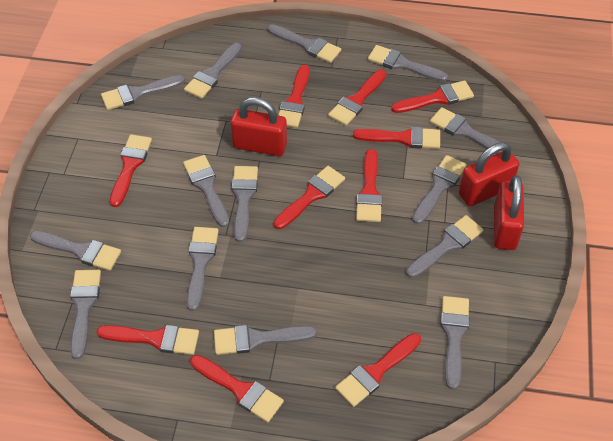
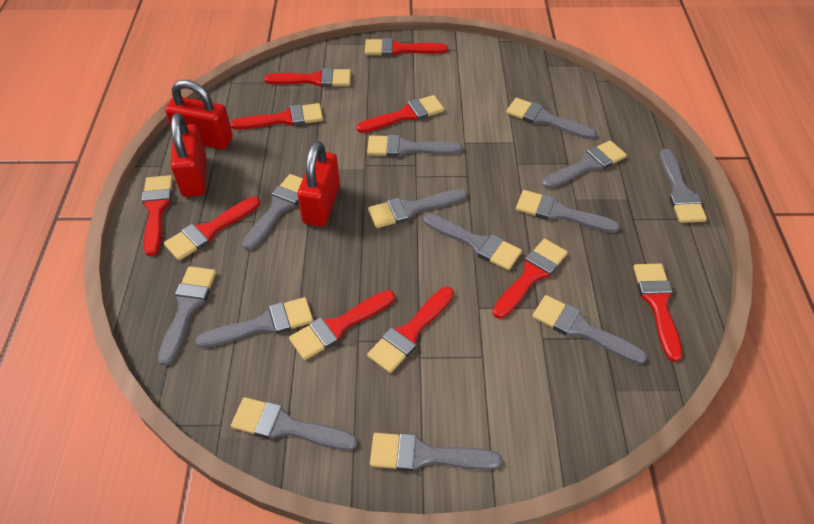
grey brush: [30,230,121,271] [70,270,101,359] [101,75,185,110] [183,155,229,227] [184,43,242,99] [187,227,219,311] [214,325,316,355] [231,166,258,242] [267,24,341,63] [368,45,448,82] [406,215,483,278] [412,155,467,224] [430,107,502,154] [440,296,469,390] = 14 -> [158,266,216,366] [196,297,313,348] [231,397,358,450] [242,174,303,250] [367,135,462,157] [368,189,467,228] [370,433,502,471] [423,213,522,270] [506,98,596,139] [516,190,620,233] [532,295,647,364] [542,140,627,189] [660,149,707,223] = 13

